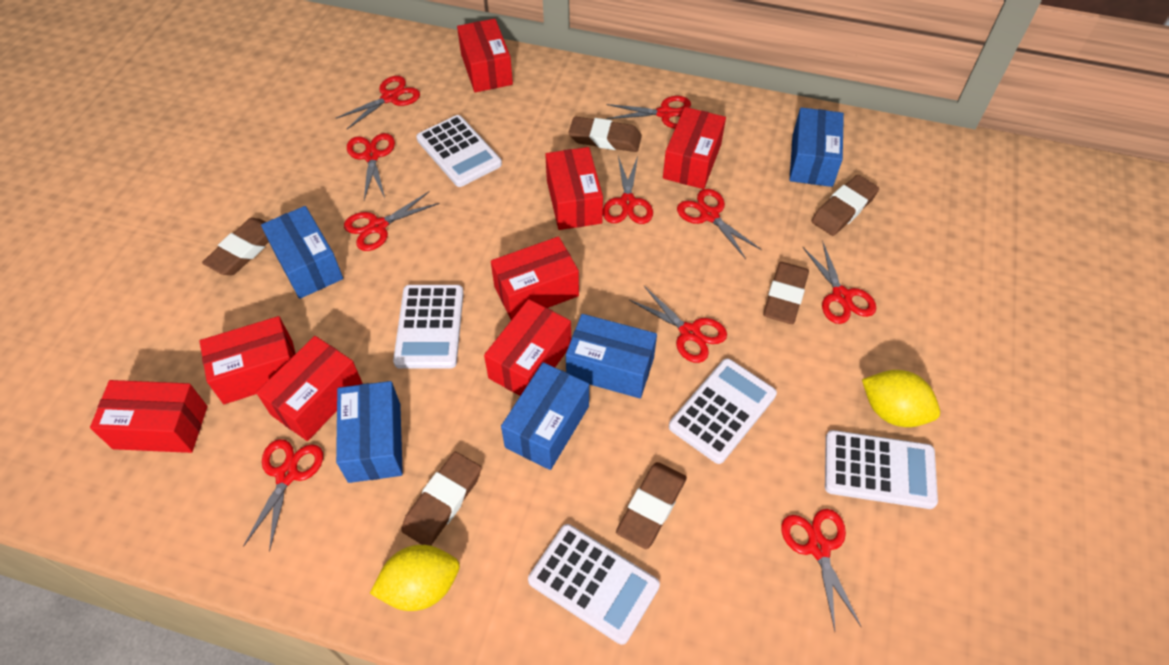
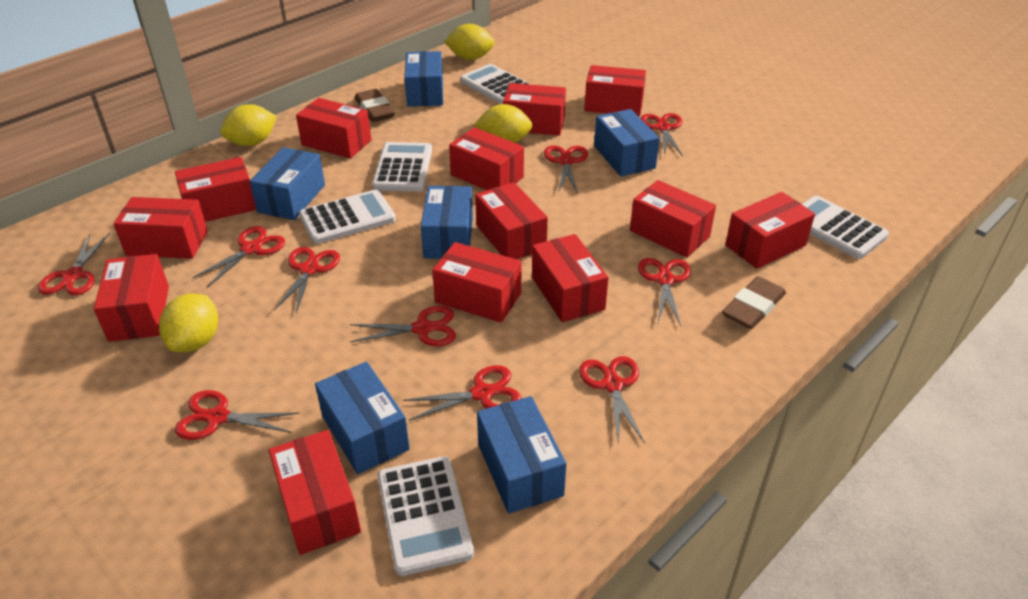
blue box: [261,206,343,299] [336,381,403,483] [501,362,589,470] [566,314,657,398] [789,107,844,187] = 5 -> [250,147,325,220] [315,362,410,474] [404,51,443,107] [421,186,473,259] [477,396,566,514] [594,109,660,176] = 6
brown eraser: [202,218,269,275] [401,452,481,546] [569,117,642,152] [616,462,687,549] [763,262,809,324] [811,175,879,236] = 6 -> [355,89,395,122] [722,276,786,329] = 2
red box: [90,380,207,453] [199,316,296,404] [256,336,363,441] [457,19,513,92] [484,299,571,396] [491,236,579,320] [545,147,603,230] [663,107,726,189] = 8 -> [94,254,169,342] [113,197,208,259] [175,157,256,222] [269,430,361,555] [296,98,372,159] [432,242,521,323] [449,127,524,190] [475,182,548,259] [503,83,566,136] [532,234,609,322] [584,65,646,116] [630,180,716,258] [725,192,815,269] = 13
yellow lemon: [370,545,460,611] [862,370,940,427] = 2 -> [159,293,218,352] [221,104,277,146] [444,24,495,60] [474,104,533,143] = 4

